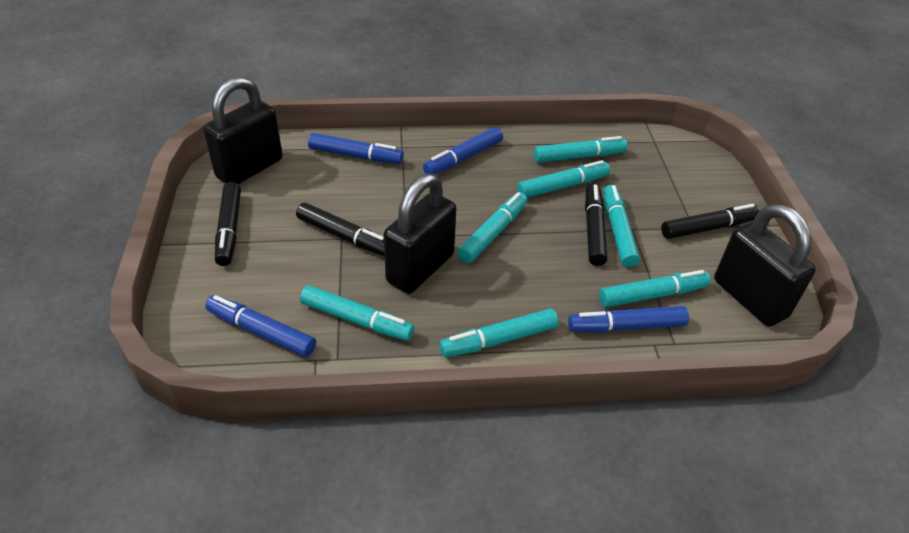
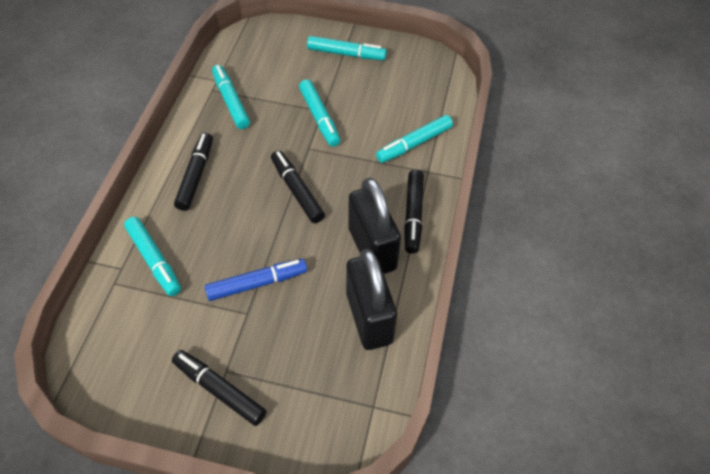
black padlock: [203,77,283,184] [384,174,456,294] [714,204,816,327] = 3 -> [346,249,397,350] [348,178,401,274] = 2
blue marker: [205,295,316,357] [308,133,404,164] [423,127,503,175] [568,306,689,333] = 4 -> [205,259,307,301] = 1
turquoise marker: [300,285,415,341] [439,308,558,358] [458,192,527,263] [517,160,610,198] [534,136,627,163] [599,270,711,307] [603,185,640,267] = 7 -> [124,217,181,296] [212,65,250,129] [299,80,340,147] [307,36,387,60] [376,115,453,163] = 5

